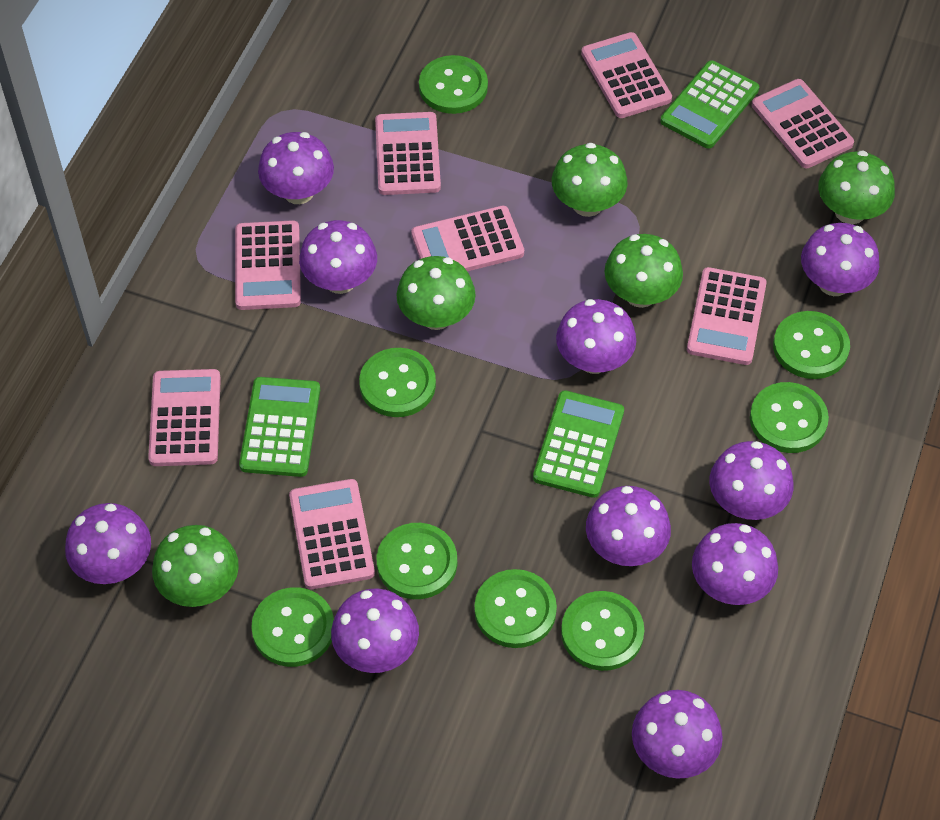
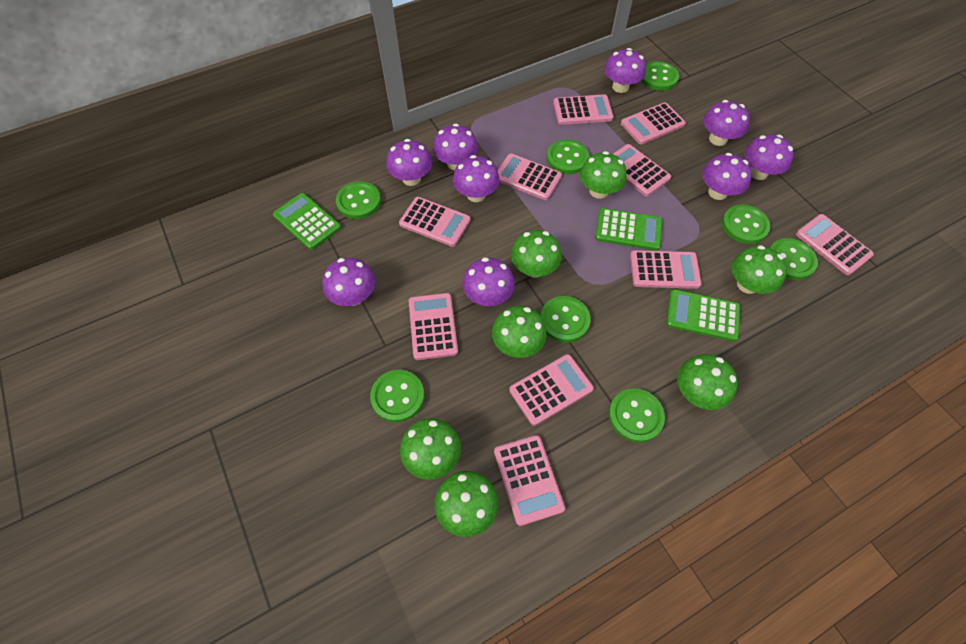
green mushroom: [152,525,239,607] [396,256,476,330] [552,143,627,217] [604,234,683,308] [818,151,895,224] = 5 -> [400,418,461,480] [434,471,498,537] [492,306,547,358] [511,230,562,278] [580,151,627,199] [677,354,738,410] [731,245,787,294] = 7
pink calculator: [148,369,221,466] [235,220,301,310] [289,479,375,589] [375,112,441,195] [411,206,524,271] [581,32,672,118] [687,267,767,365] [752,79,854,168] = 8 -> [399,197,470,247] [409,293,458,360] [494,435,565,526] [497,154,562,200] [509,354,594,426] [553,94,614,125] [613,144,671,196] [621,102,686,145] [630,250,702,289] [796,214,874,275] = 10
purple mushroom: [65,503,151,584] [258,132,334,204] [299,220,377,294] [331,588,419,673] [556,299,636,374] [586,486,671,566] [632,690,723,779] [692,523,778,605] [710,441,794,520] [801,223,879,296] = 10 -> [322,258,375,306] [386,139,432,186] [433,124,478,170] [453,155,500,202] [462,257,515,306] [604,48,646,93] [702,153,752,200] [703,100,750,146] [744,134,794,180] = 9

